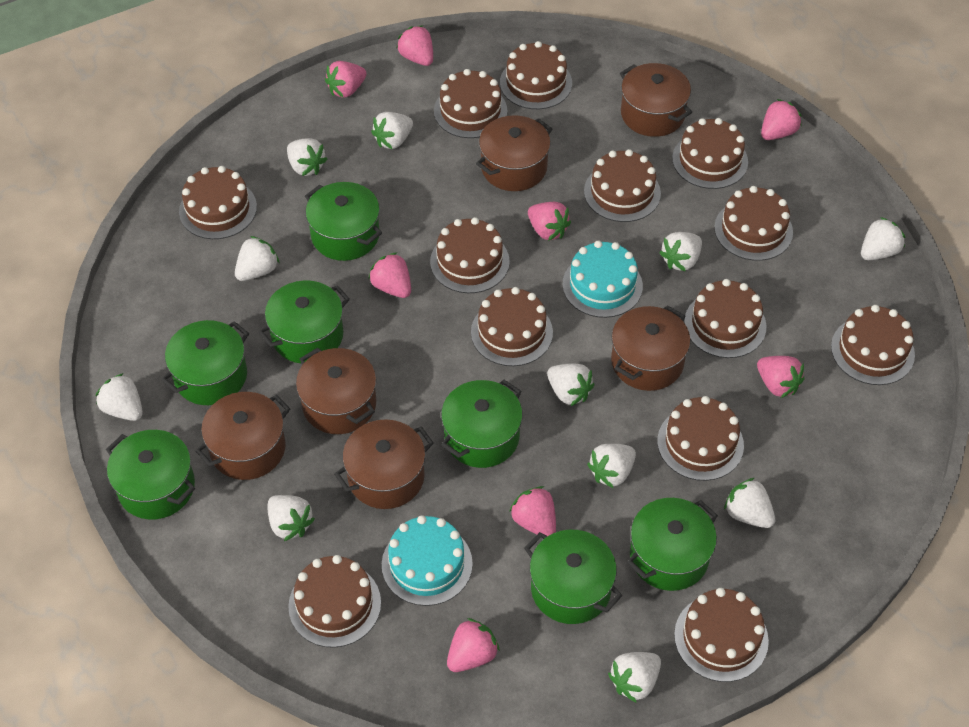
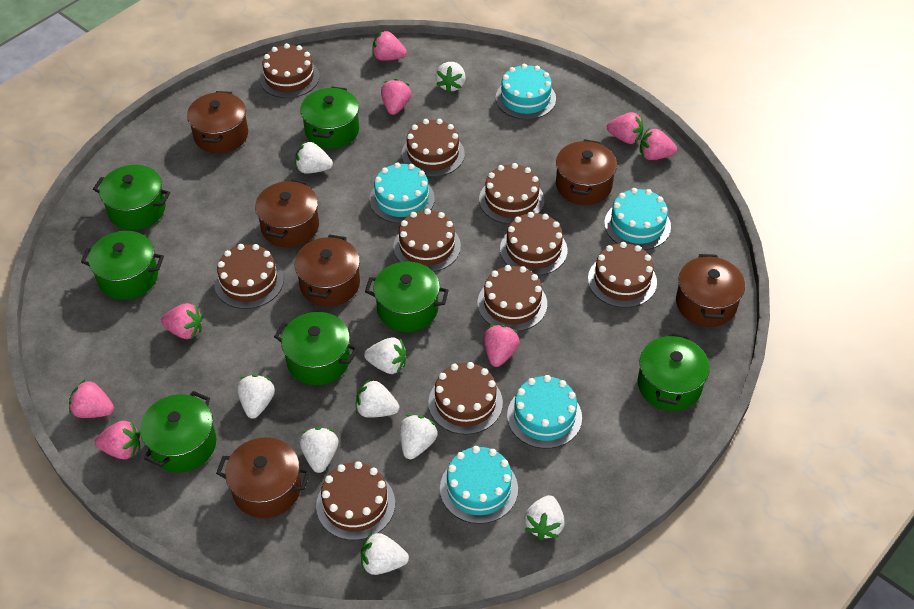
brown cake: [179,166,257,239] [288,555,381,648] [430,217,510,293] [434,69,507,138] [471,287,553,366] [500,41,572,109] [584,149,661,222] [657,396,744,481] [672,118,748,189] [674,588,769,682] [684,279,766,358] [714,186,793,261] [831,305,915,385] = 13 -> [214,244,284,309] [259,43,319,98] [316,461,395,540] [393,209,461,272] [402,119,465,177] [428,362,503,435] [478,265,547,332] [479,163,544,224] [500,212,568,276] [588,242,657,308] = 10
turquoise cake: [382,515,473,606] [562,241,643,318] = 2 -> [369,162,435,223] [440,446,518,524] [495,64,556,119] [507,375,582,449] [604,188,671,250] = 5
white strawberry: [96,373,143,421] [235,236,280,281] [268,495,315,541] [287,138,327,176] [371,112,413,149] [547,364,594,406] [587,444,636,488] [608,652,661,703] [659,232,702,272] [724,478,775,528] [861,217,905,260] = 11 -> [237,375,275,419] [295,141,333,173] [300,427,339,473] [356,379,399,418] [361,532,409,575] [364,337,406,374] [400,414,438,459] [435,62,466,93] [524,495,565,540] = 9

